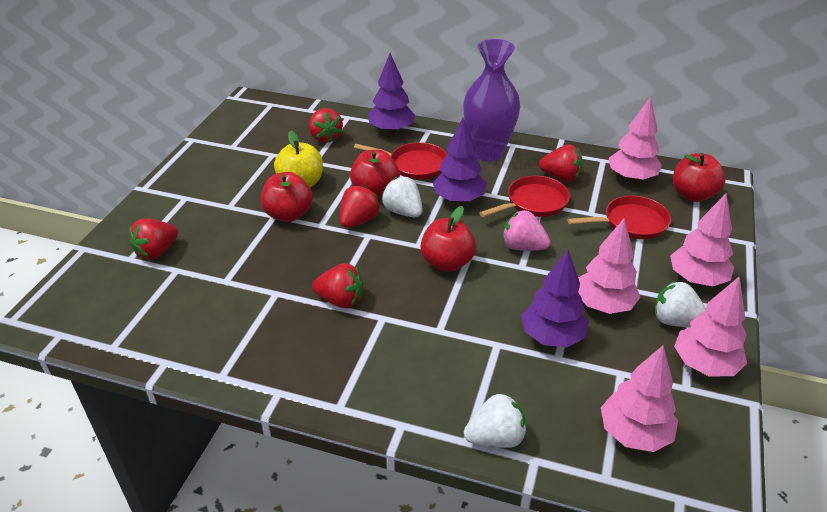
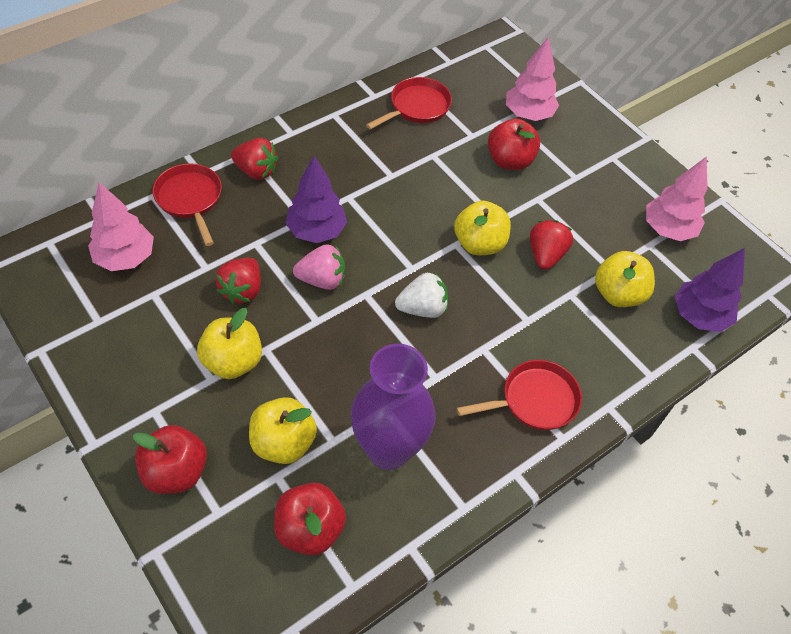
pink tree: [578,218,640,314] [601,345,678,452] [609,97,662,182] [670,193,734,286] [674,277,747,377] = 5 -> [88,182,154,271] [506,36,559,121] [646,156,708,241] = 3
purple tree: [368,53,416,133] [433,118,487,203] [521,249,589,347] = 3 -> [285,156,347,243] [675,248,745,332] = 2
red apple: [261,172,313,222] [350,150,400,198] [420,206,476,272] [673,153,726,202] = 4 -> [132,425,207,494] [274,483,346,556] [488,119,540,170] = 3
red strawberry: [129,219,178,260] [309,108,343,143] [312,263,363,308] [340,185,380,228] [539,144,583,182] = 5 -> [215,258,261,304] [231,138,278,180] [530,220,573,270] = 3
white strawberry: [381,177,423,217] [464,393,527,448] [655,281,706,328] = 3 -> [395,273,448,318] = 1
yellow apple: [274,131,323,187] = 1 -> [197,308,262,379] [249,397,317,464] [454,201,511,255] [595,251,655,307] = 4

